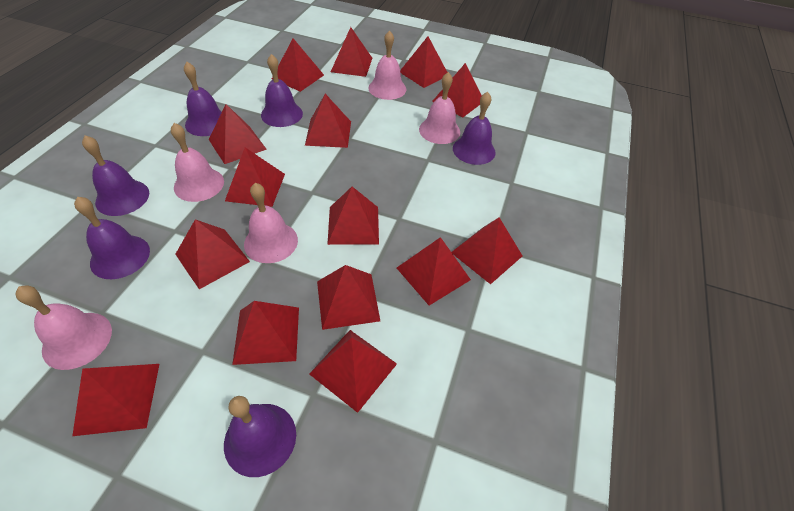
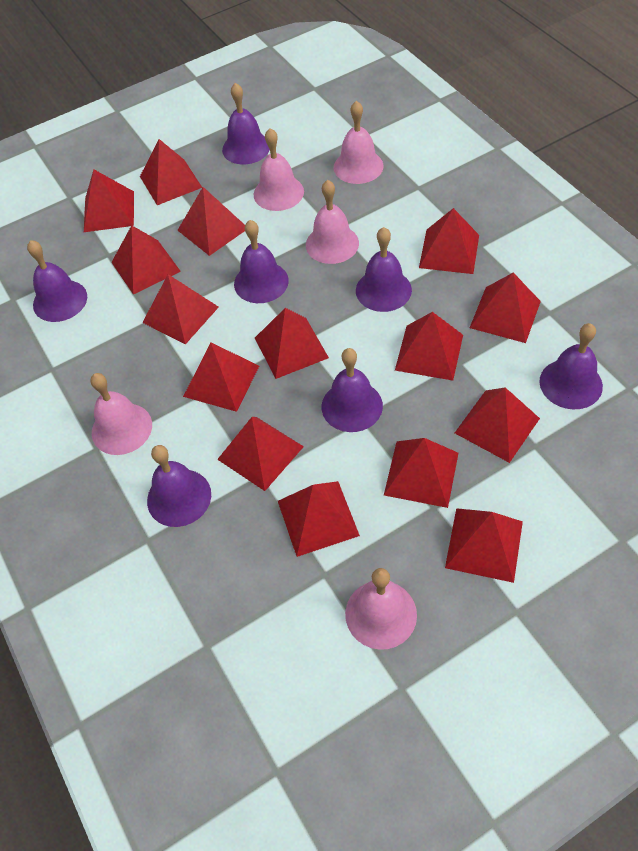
purple bell: [74,197,150,279] [82,135,149,216] [184,62,222,136] [224,396,296,477] [261,54,303,127] [453,92,496,165] = 6 -> [27,240,87,322] [147,445,211,527] [222,83,270,164] [234,220,289,303] [322,348,383,432] [356,227,412,312] [540,323,603,409] = 7

